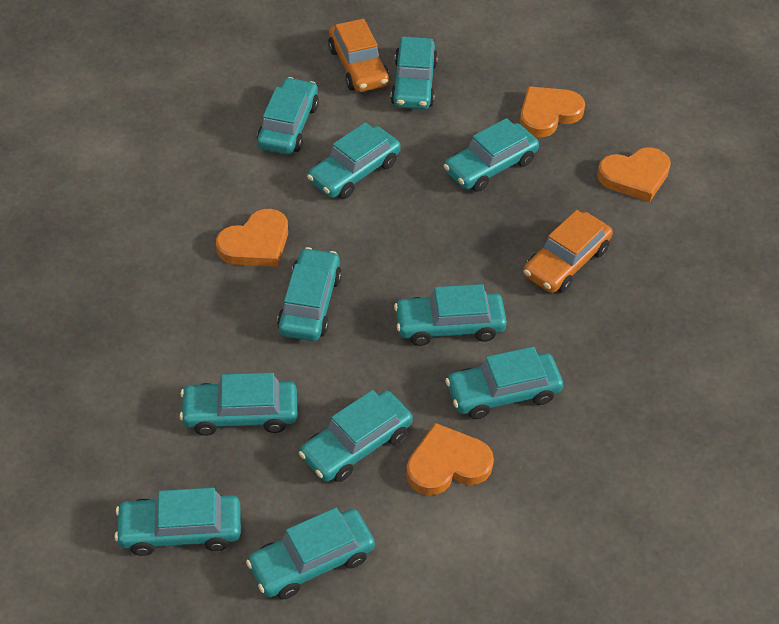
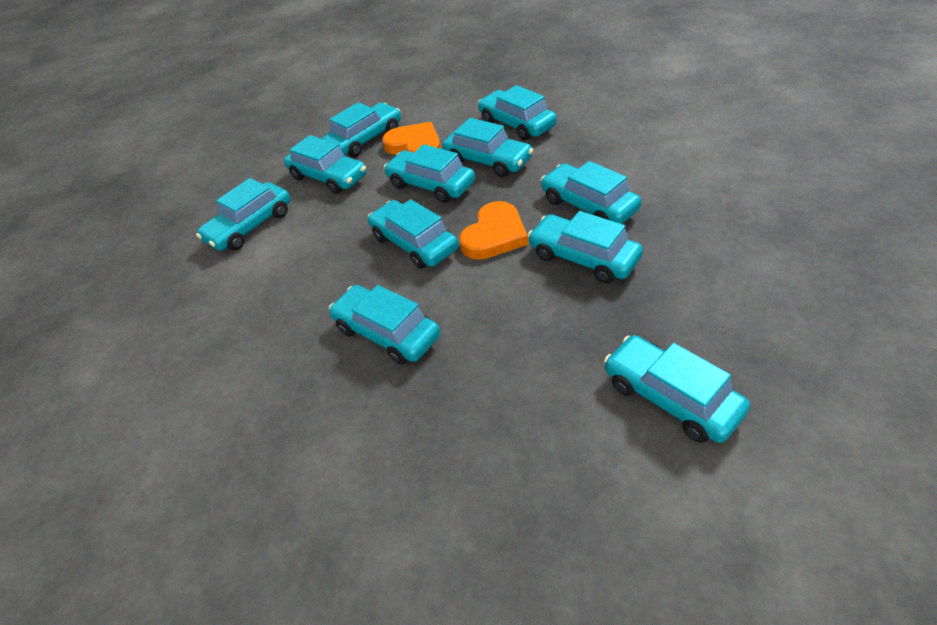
orange car: [328,19,389,92] [523,210,613,293] = 2 -> none = 0
orange heart: [216,209,288,267] [406,423,494,495] [520,86,585,137] [597,147,671,202] = 4 -> [382,122,441,155] [459,201,528,260] = 2

